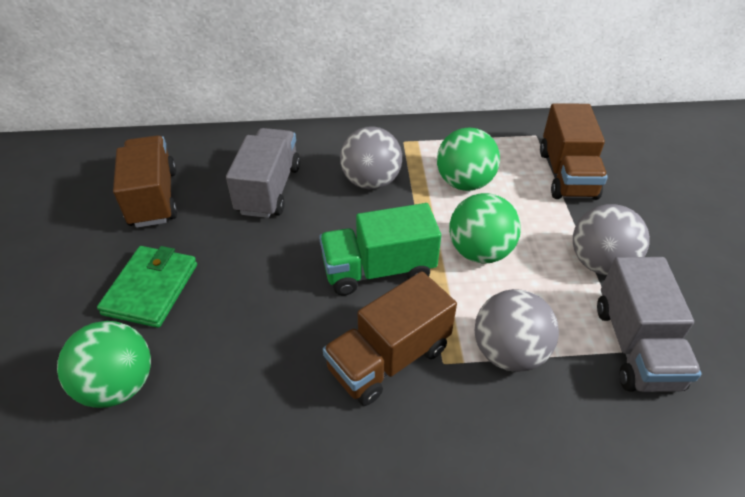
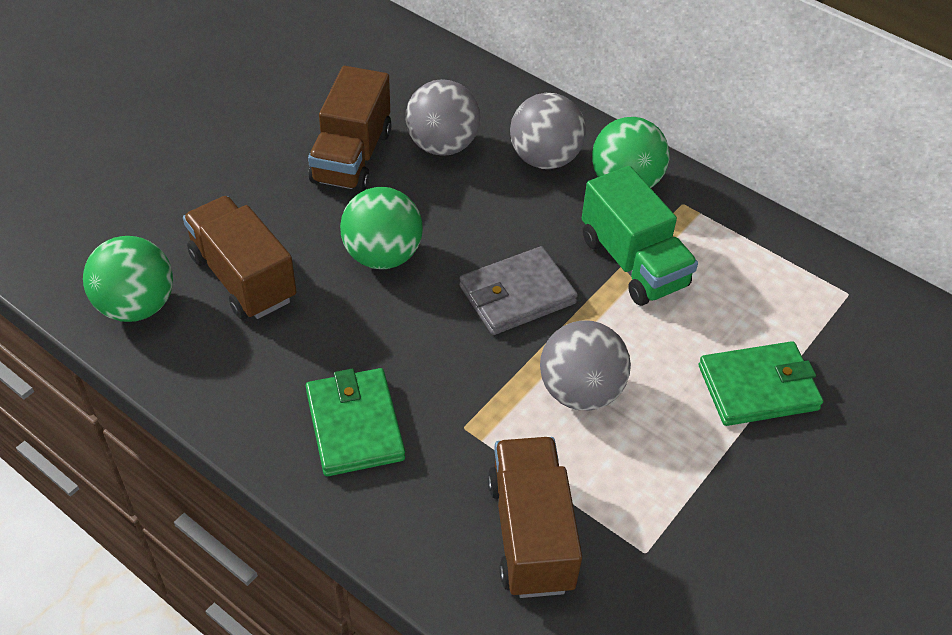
green wallet: [97,246,197,328] = 1 -> [306,368,405,476] [699,341,823,426] = 2
grey truck: [226,128,300,218] [597,257,701,392] = 2 -> none = 0
grey wallet: none = 0 -> [459,246,578,335] = 1

